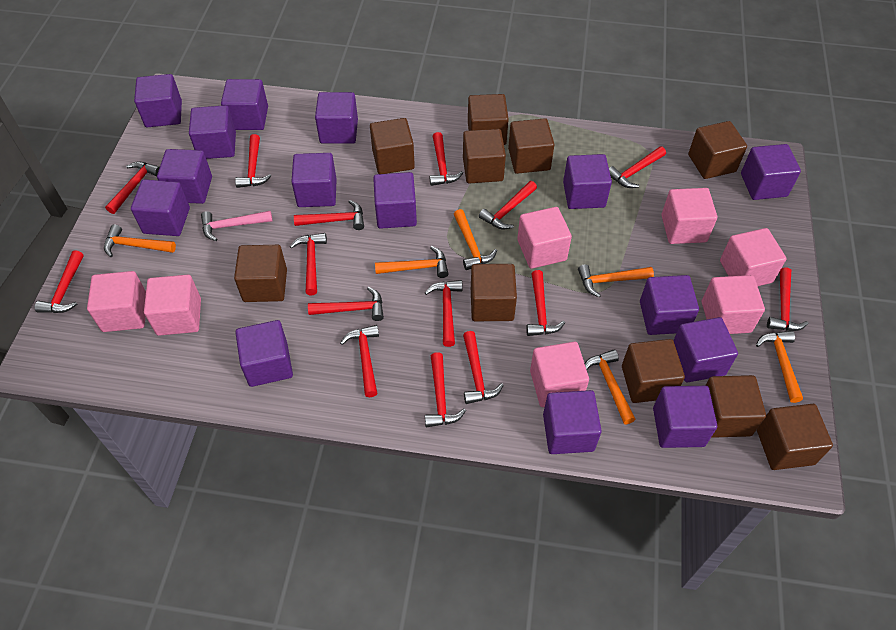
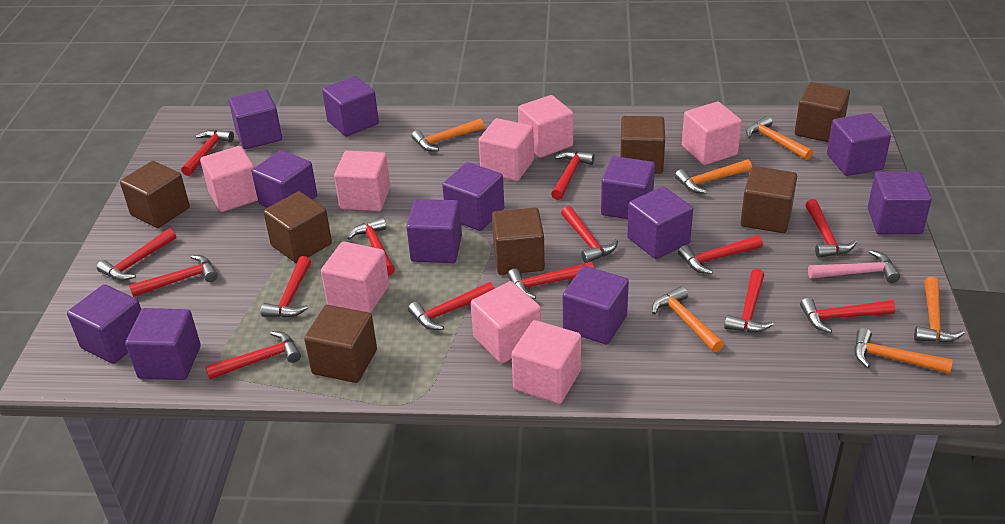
brown cube: [234,245,287,302] [370,118,415,174] [463,129,506,183] [468,94,509,145] [471,264,517,321] [508,118,554,174] [622,339,685,403] [688,121,747,179] [705,375,766,438] [757,404,833,470] = 10 -> [120,161,190,228] [263,191,332,263] [304,305,377,383] [492,208,545,275] [620,116,665,174] [740,166,797,233] [795,82,850,142] = 7
pink cube: [87,271,146,332] [144,275,201,336] [517,207,572,269] [530,342,589,407] [662,188,717,244] [702,275,765,334] [720,228,786,286] = 7 -> [200,146,258,212] [321,241,389,313] [334,150,390,211] [471,281,541,363] [478,118,534,181] [511,320,581,404] [518,95,573,158] [682,102,742,165] = 8
purple cube: [131,179,190,236] [134,74,182,127] [157,149,212,204] [189,105,236,159] [221,79,268,130] [235,320,293,387] [291,153,337,207] [315,92,358,144] [373,172,417,229] [543,390,602,454] [563,154,612,209] [640,275,699,335] [653,386,717,448] [673,317,738,382] [741,144,801,200] = 15 -> [67,284,141,364] [125,308,201,380] [229,89,282,149] [252,150,317,208] [322,76,379,137] [406,199,462,263] [442,162,504,231] [563,266,629,345] [601,156,655,219] [627,186,693,259] [827,113,891,176] [868,172,932,234] = 12
red hammer: [35,250,84,313] [105,162,160,214] [235,134,271,188] [290,233,327,296] [294,200,364,230] [308,287,384,321] [340,325,379,397] [425,280,463,347] [425,352,466,427] [430,132,463,186] [463,331,504,404] [479,181,537,229] [526,270,565,336] [609,146,666,188] [767,267,809,331] = 15 -> [97,228,176,281] [129,255,218,297] [181,130,234,176] [205,331,301,379] [261,256,311,318] [347,217,395,276] [408,282,495,330] [507,262,594,299] [551,151,595,200] [561,206,618,263] [678,235,763,274] [724,269,774,333] [800,298,896,333] [805,199,857,258] = 14

